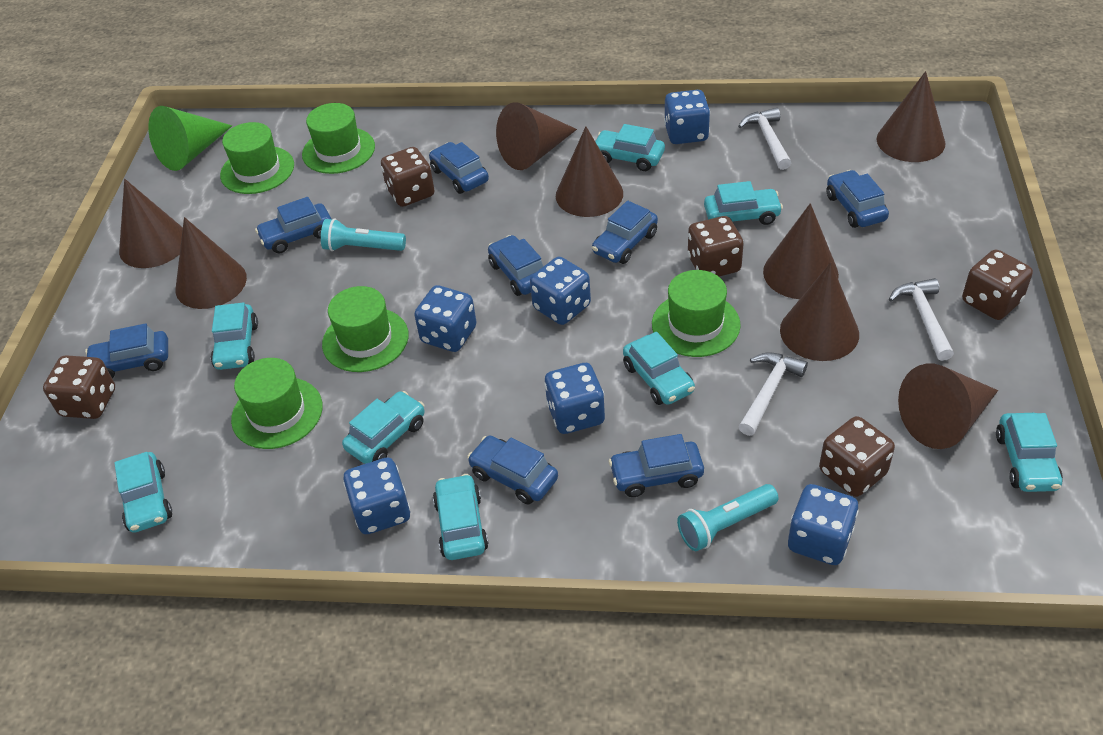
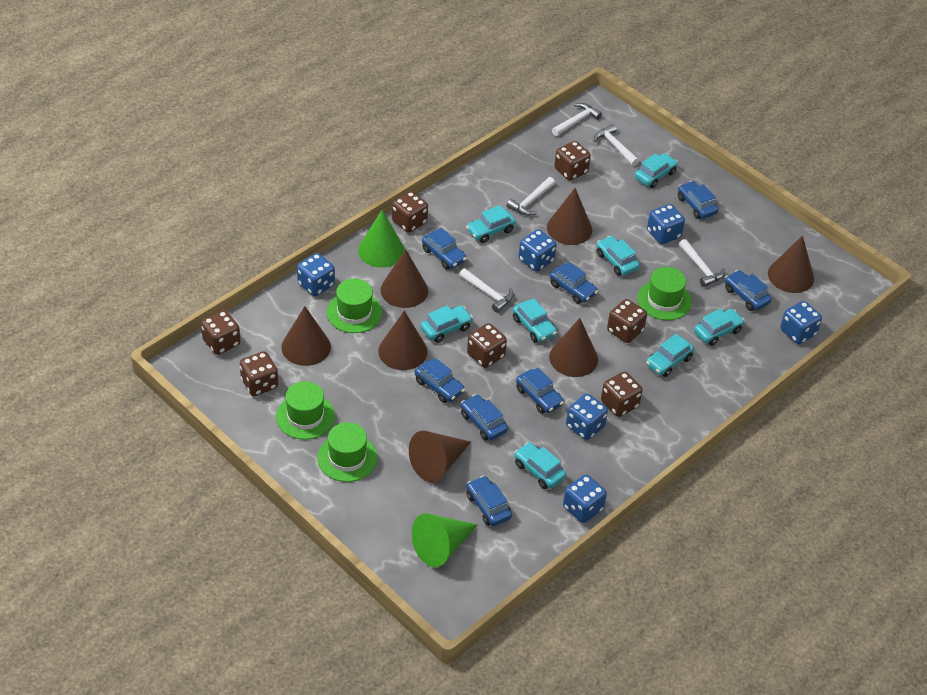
brown cone: [119,179,183,268] [176,217,247,309] [496,102,577,170] [556,126,623,217] [763,203,839,299] [780,262,859,361] [876,71,945,162] [898,364,998,449] = 8 -> [281,306,331,366] [378,311,428,370] [380,249,428,308] [409,431,471,482] [547,188,592,245] [549,318,598,377] [768,235,814,293] = 7
brown dice: [43,355,115,419] [381,147,435,207] [688,216,744,277] [819,416,895,497] [962,250,1033,320] = 5 -> [201,310,240,355] [240,351,278,396] [392,191,428,233] [467,323,507,368] [554,141,591,181] [601,371,643,417] [607,299,647,343] = 7
green cone: [148,106,232,171] = 1 -> [358,210,405,268] [412,513,478,567] = 2
green hat: [220,122,294,194] [231,358,323,449] [302,103,375,174] [322,286,409,372] [652,270,741,357] = 5 -> [276,381,335,440] [317,422,377,482] [327,279,382,333] [637,267,692,320] = 4
turquoise flashlight: [321,218,406,251] [677,484,779,551] = 2 -> none = 0
white hammer: [738,108,791,170] [739,352,808,436] [889,278,954,361] = 3 -> [459,268,514,313] [506,177,555,216] [552,103,602,136] [594,124,639,166] [679,239,725,287] = 5

